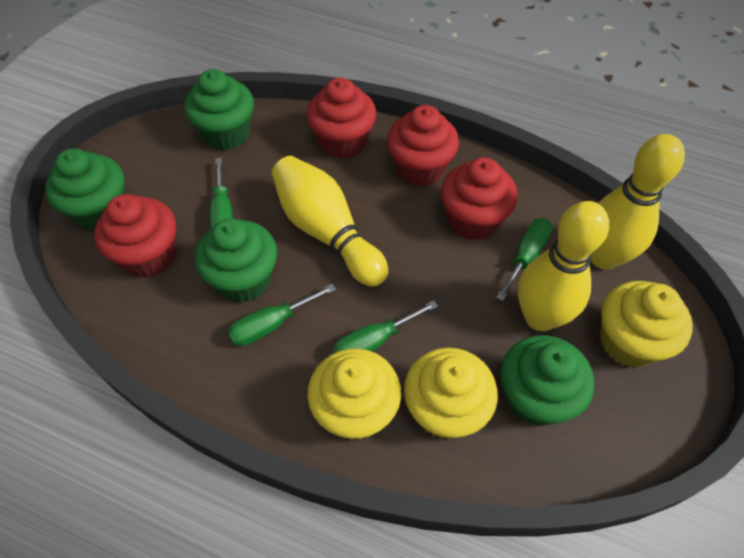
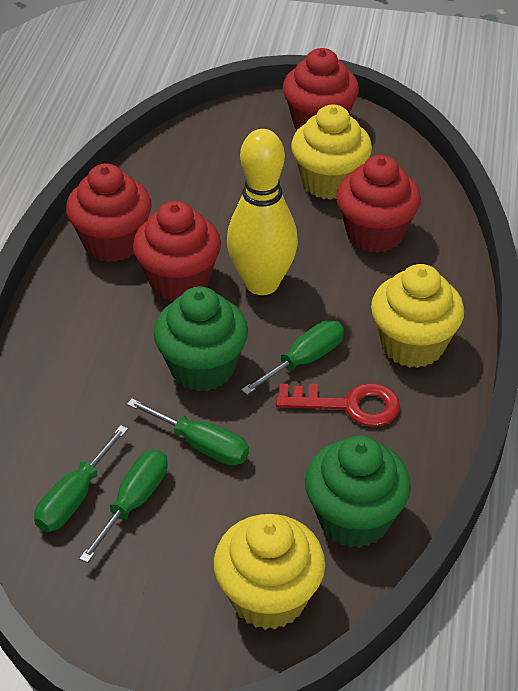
green cupcake: [45,148,125,231] [184,69,254,150] [195,219,277,302] [500,335,594,426] = 4 -> [153,286,248,391] [305,436,411,548] = 2
red key: none = 0 -> [276,383,400,427] = 1
yellow bowling pin: [272,156,388,287] [518,201,609,331] [591,134,685,270] = 3 -> [227,129,298,295] = 1

